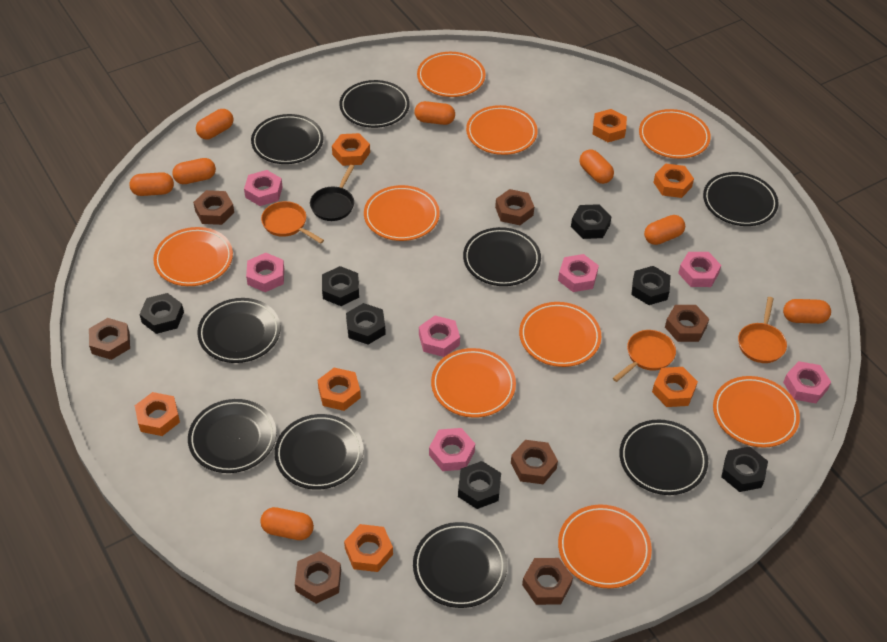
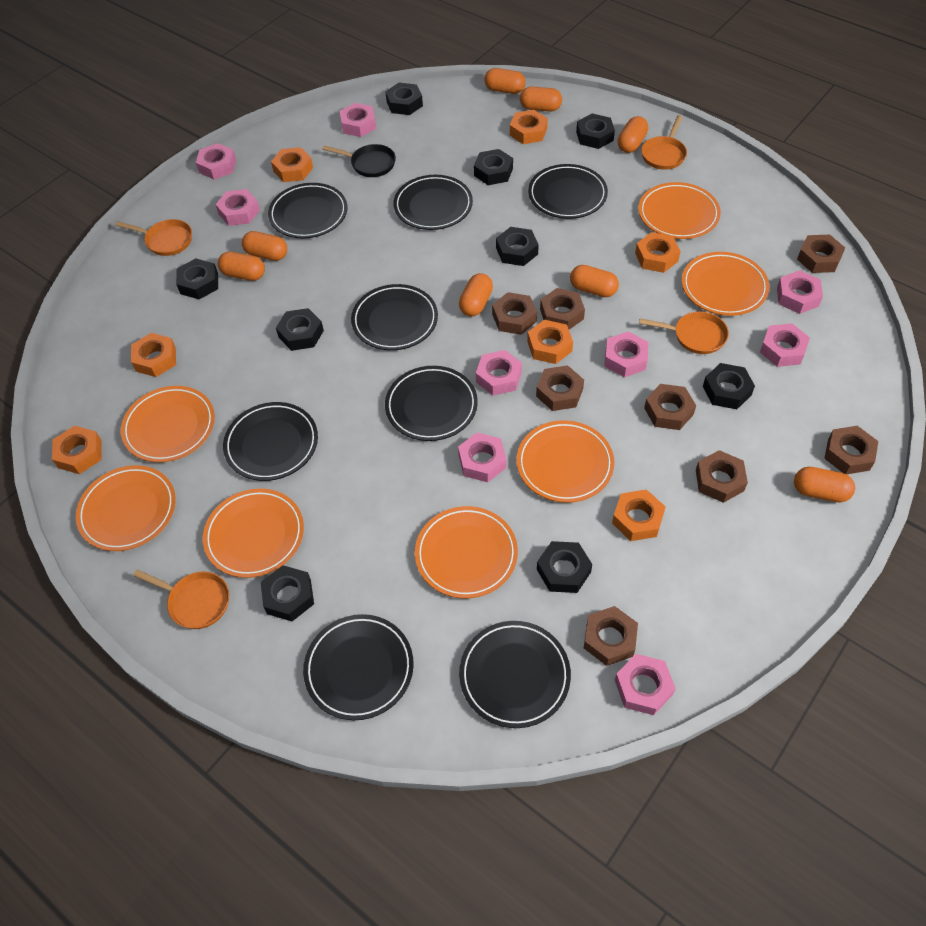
black nut: [140,293,184,334] [322,266,359,306] [346,303,386,345] [458,461,501,509] [571,204,612,239] [631,266,671,305] [721,446,768,492] = 7 -> [176,258,218,299] [261,565,314,621] [276,308,324,351] [385,83,423,115] [474,149,513,185] [496,227,539,266] [537,541,592,593] [576,113,615,149] [703,363,755,409] = 9
black plate: [188,399,277,473] [197,298,280,363] [251,114,324,164] [274,414,363,490] [339,80,410,128] [413,522,507,608] [463,227,541,286] [619,419,708,495] [703,172,779,226] = 9 -> [223,402,318,481] [268,183,347,238] [303,614,414,720] [351,284,438,350] [385,366,478,441] [393,175,473,230] [459,621,571,728] [528,164,608,219] = 8
brown nut: [89,318,130,360] [193,190,234,225] [295,551,341,604] [495,189,534,225] [511,440,558,484] [522,558,573,605] [665,305,709,342] = 7 -> [492,292,537,335] [536,365,584,411] [540,288,585,330] [584,606,638,666] [644,384,696,430] [696,450,748,503] [797,235,845,273] [824,426,878,474] = 8
orange pan: [261,201,324,244] [613,330,676,382] [738,297,787,363] = 3 -> [116,219,192,256] [133,570,229,629] [639,311,729,354] [641,115,687,170] = 4
orange plate: [153,227,233,286] [364,185,440,241] [417,52,485,97] [431,348,516,418] [466,105,538,155] [519,302,601,367] [558,504,652,588] [639,109,711,159] [713,376,800,448] = 9 -> [76,465,176,551] [121,386,215,462] [203,489,304,578] [415,506,518,599] [517,420,614,503] [638,182,721,239] [682,252,770,316] = 7
pink nut: [244,170,283,206] [246,253,284,292] [419,316,460,357] [429,428,475,471] [558,254,599,292] [678,252,721,287] [783,361,831,403] = 7 -> [196,143,236,180] [216,189,260,226] [339,103,376,137] [458,433,507,482] [476,350,522,396] [604,331,648,377] [615,654,676,715] [760,323,810,367] [777,270,823,314] = 9

